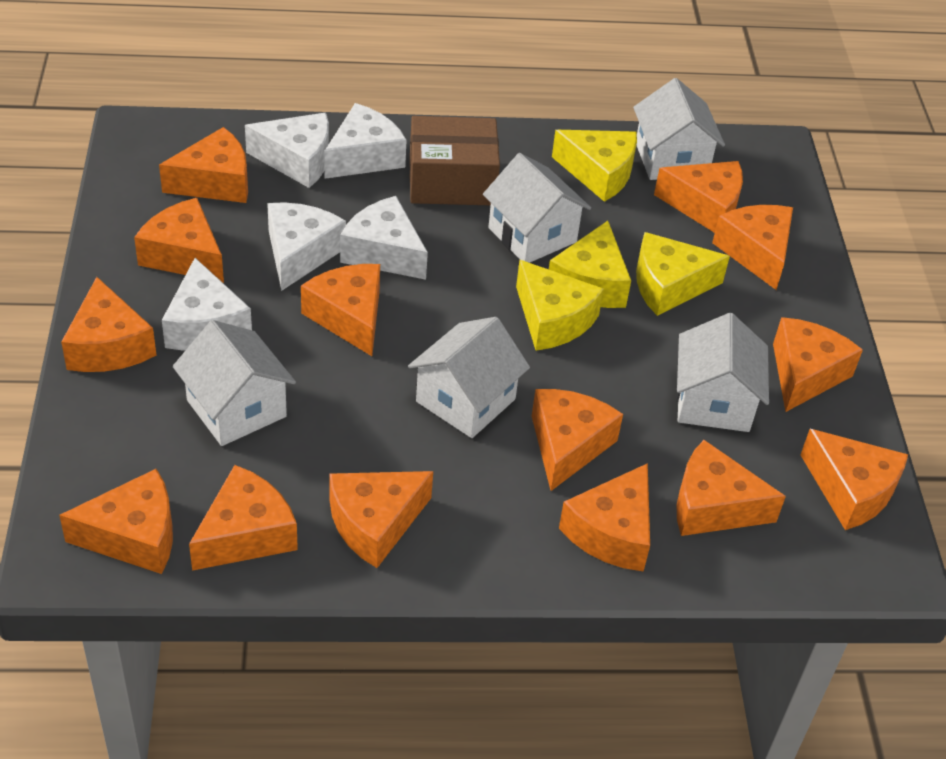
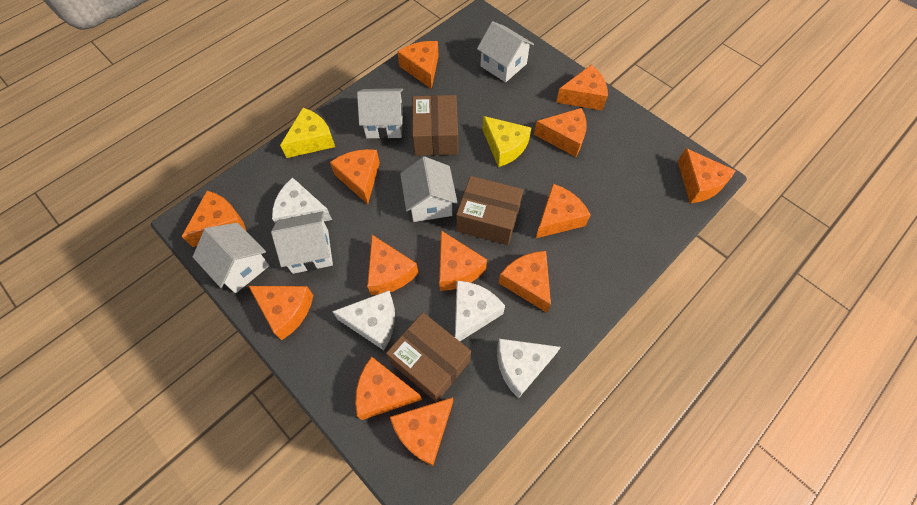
brown box: [410,116,500,205] = 1 -> [386,312,471,402] [412,95,458,156] [456,176,523,245] = 3
orange cheese: [59,469,173,574] [61,277,157,372] [134,198,224,283] [159,127,248,203] [189,465,298,571] [301,264,380,356] [329,471,433,568] [532,389,623,491] [559,463,650,572] [654,161,743,233] [677,440,786,536] [712,205,793,290] [773,317,863,412] [801,429,908,530] = 14 -> [182,191,246,247] [249,286,313,340] [330,149,380,204] [355,356,422,420] [367,235,418,295] [390,397,453,466] [397,41,438,89] [439,231,487,291] [499,251,551,313] [534,108,587,157] [536,184,591,238] [556,65,608,111] [678,148,736,203] = 13
white cheese: [162,258,252,351] [245,113,329,188] [267,202,346,291] [324,103,407,179] [340,196,428,280] = 5 -> [272,177,332,223] [332,290,395,350] [455,281,505,341] [497,339,561,399] = 4
yellow cheese: [516,260,604,351] [549,221,631,308] [552,130,637,202] [636,232,730,316] = 4 -> [280,108,335,158] [482,116,531,167] = 2

